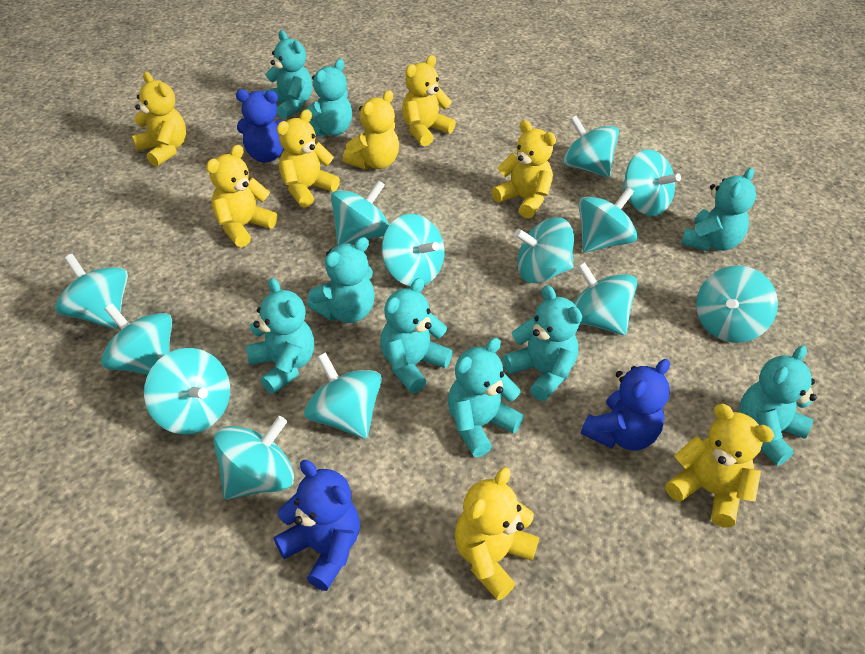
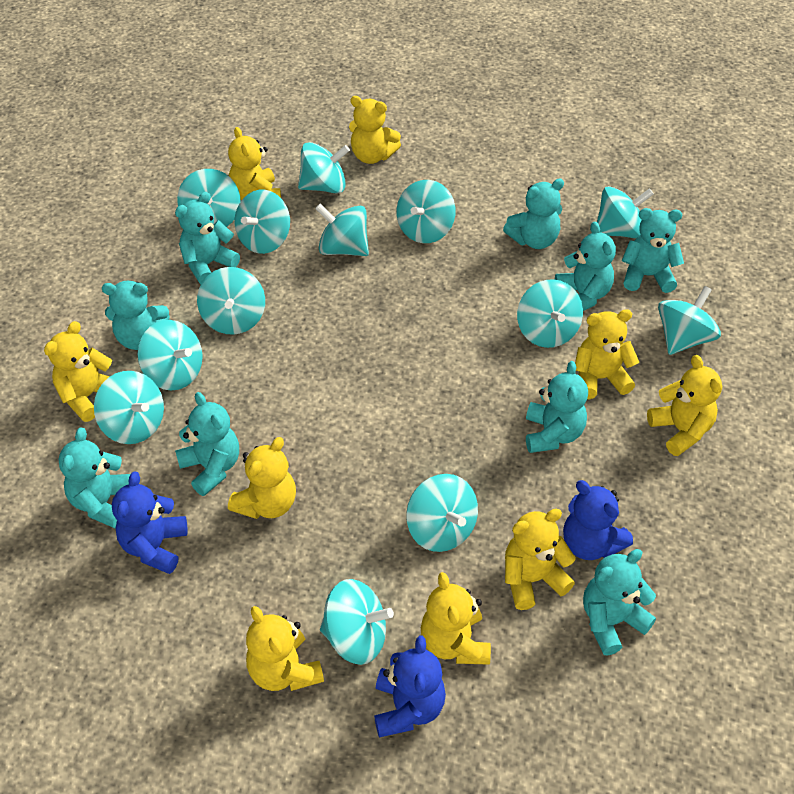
yellow teddy bear: [132,72,186,166] [206,145,277,247] [277,109,340,208] [343,90,399,170] [402,55,456,146] [455,467,539,600] [492,120,556,218] [665,404,774,528] = 8 -> [44,321,112,422] [228,127,281,200] [228,437,296,519] [246,606,324,691] [349,96,401,164] [421,572,491,665] [505,509,576,610] [575,309,639,399] [647,355,722,456] = 9

